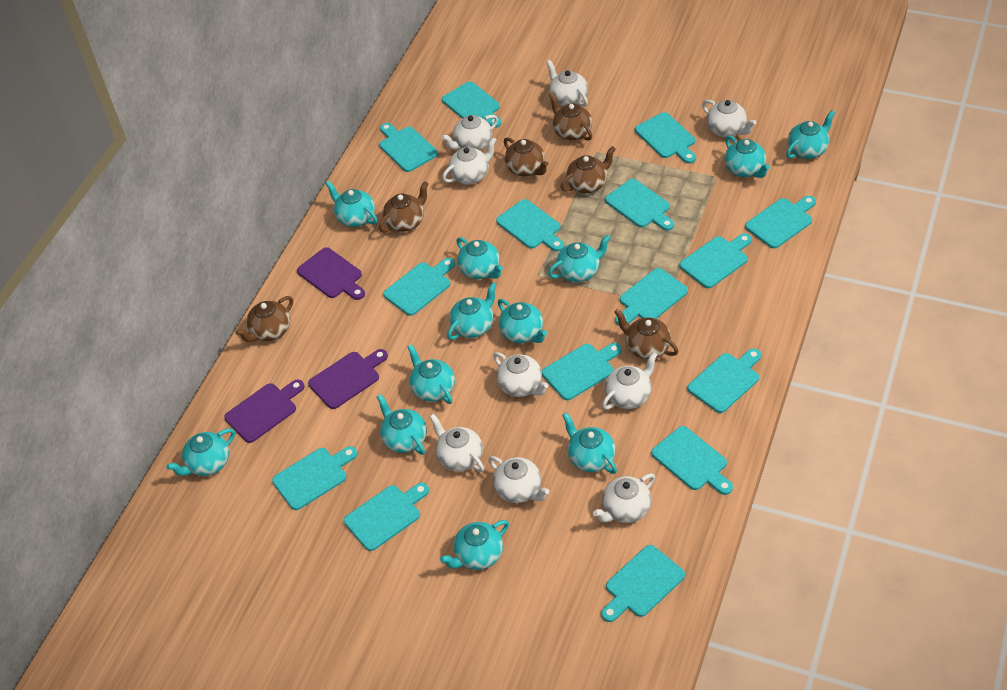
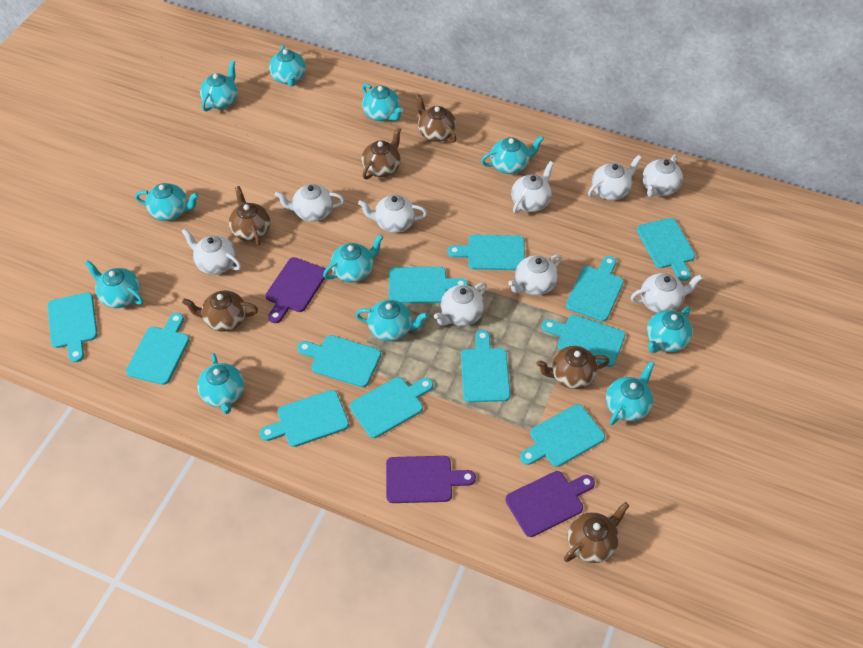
turquoise cutting board: [272,446,357,510] [344,483,429,551] [379,123,438,172] [383,258,455,316] [442,82,502,128] [496,199,564,252] [542,343,622,400] [601,545,685,622] [605,179,674,231] [615,268,688,325] [635,112,696,164] [651,426,733,495] [680,233,752,288] [687,348,761,413] [745,196,816,248] = 15 -> [48,292,98,363] [126,313,189,385] [260,390,349,447] [297,335,381,387] [350,377,433,438] [389,267,468,304] [448,235,525,270] [461,330,510,402] [520,404,605,467] [542,315,625,367] [566,256,624,322] [637,218,695,281] = 12
turquoise teapot: [166,429,235,476] [325,181,377,227] [377,394,427,455] [407,344,455,404] [440,520,509,570] [447,282,497,340] [456,237,503,279] [498,299,547,343] [548,235,611,282] [562,412,617,474] [724,135,770,178] [786,110,835,159] = 12 -> [85,260,143,308] [135,183,199,221] [197,353,244,414] [200,60,238,112] [269,44,306,87] [323,235,384,282] [356,300,428,341] [362,83,403,121] [481,136,544,174] [606,361,655,425] [647,306,692,353] = 11

